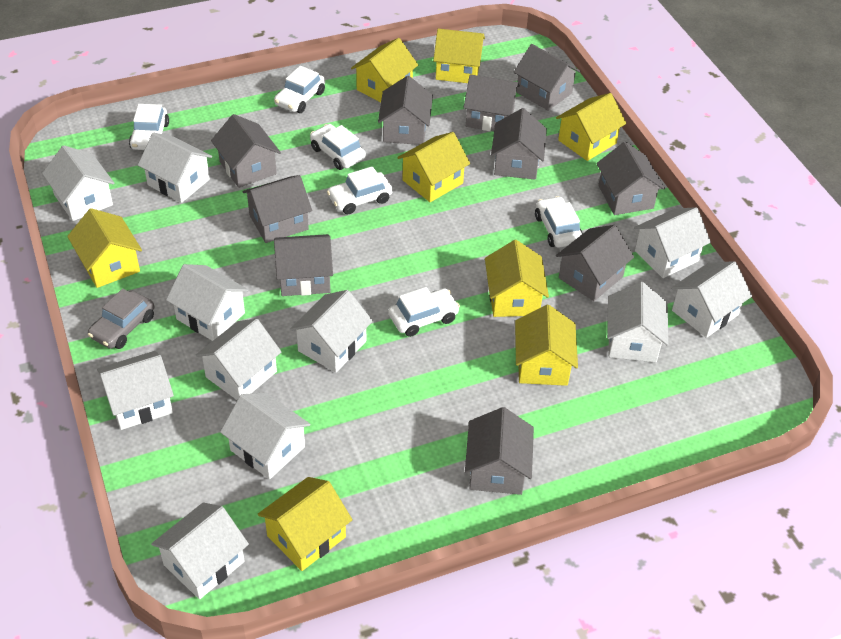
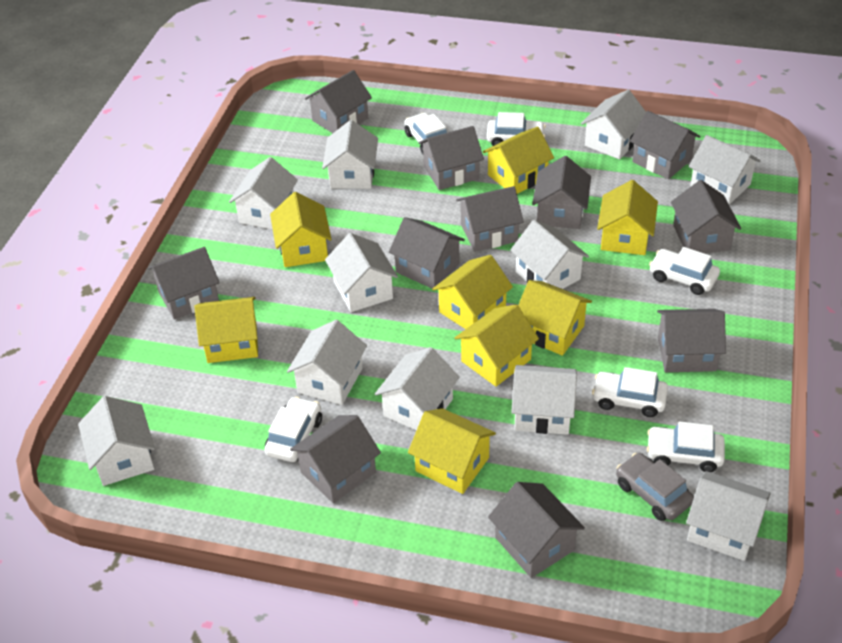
grey house: [211,114,281,188] [242,175,312,243] [274,234,333,296] [378,76,433,145] [463,74,520,131] [465,407,534,495] [491,108,547,180] [514,44,580,111] [556,225,634,301] [596,142,665,215] = 10 -> [148,247,220,320] [290,415,381,503] [305,70,372,133] [389,217,465,288] [419,126,484,190] [456,186,524,252] [488,482,585,578] [532,156,591,229] [630,111,700,179] [657,309,726,372] [671,180,741,254] = 11

